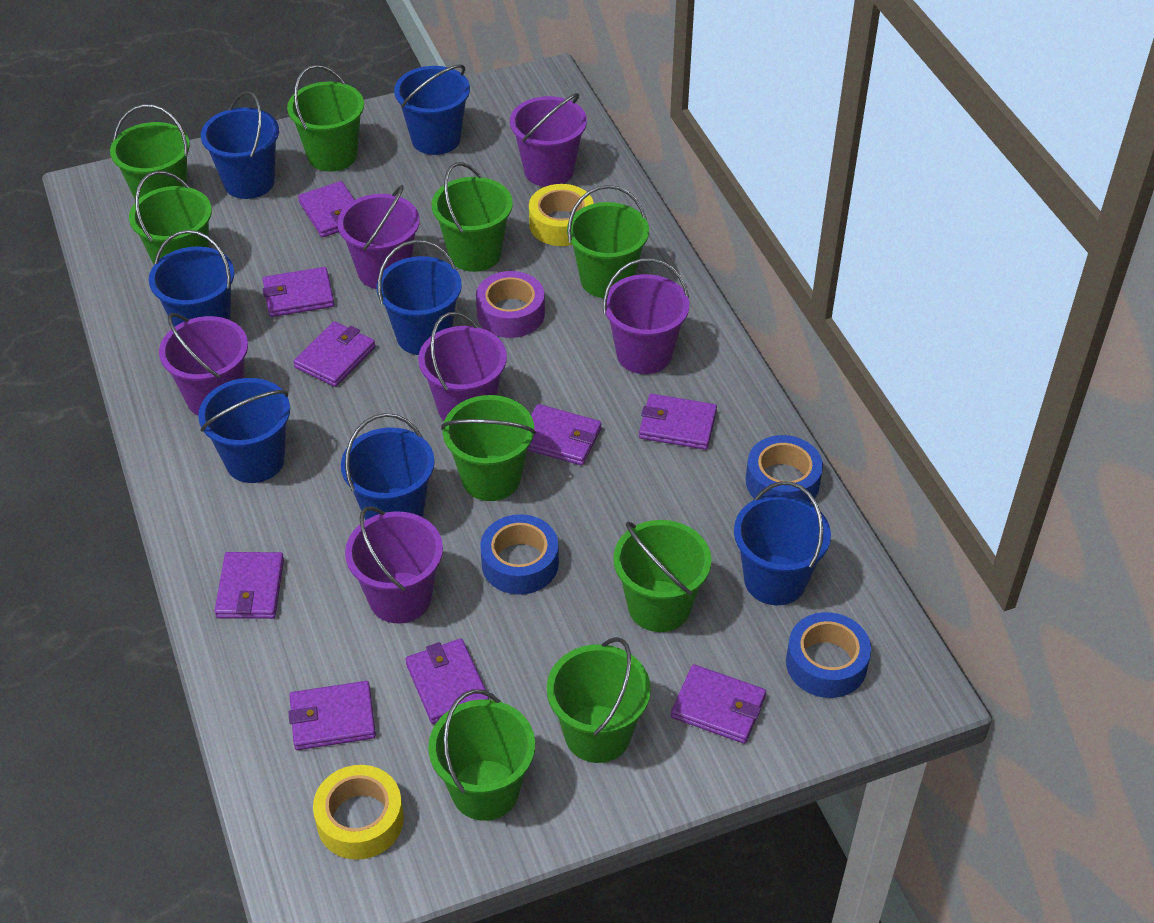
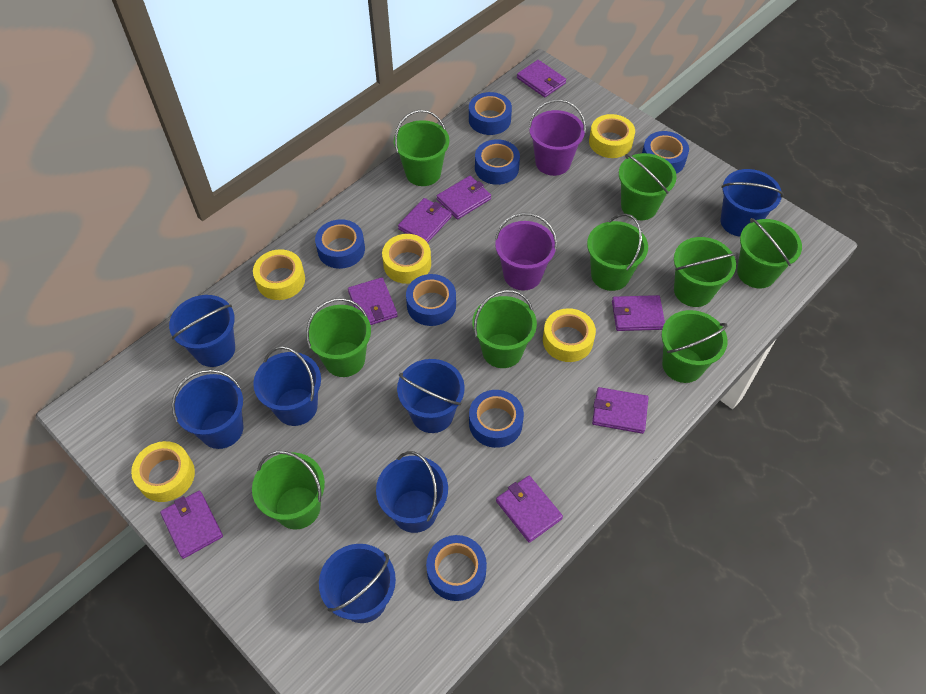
blue tape: [480,514,559,595] [746,435,823,503] [786,612,871,698] = 3 -> [315,219,365,269] [406,274,456,326] [426,535,487,601] [469,92,512,135] [469,390,524,448] [475,139,520,185] [642,131,689,174] = 7
purple bucket: [159,313,248,415] [337,185,420,289] [345,506,443,623] [418,312,507,421] [510,93,587,187] [603,258,689,374] = 6 -> [495,213,557,290] [528,99,586,176] = 2
purple tape: [476,271,545,338] = 1 -> none = 0
purple wallet: [214,552,284,619] [263,267,334,317] [288,681,376,750] [294,321,375,387] [298,181,355,237] [405,639,489,724] [527,404,602,465] [639,394,717,450] [671,664,766,744] = 9 -> [160,491,223,559] [348,277,398,325] [398,198,452,243] [436,176,491,219] [496,476,563,543] [517,60,566,97] [592,387,649,434] [612,295,665,331] = 8
yellow tape: [313,765,404,860] [529,184,594,246] = 2 -> [131,441,195,502] [253,249,305,300] [382,234,431,284] [543,308,596,362] [589,114,635,158] = 5

